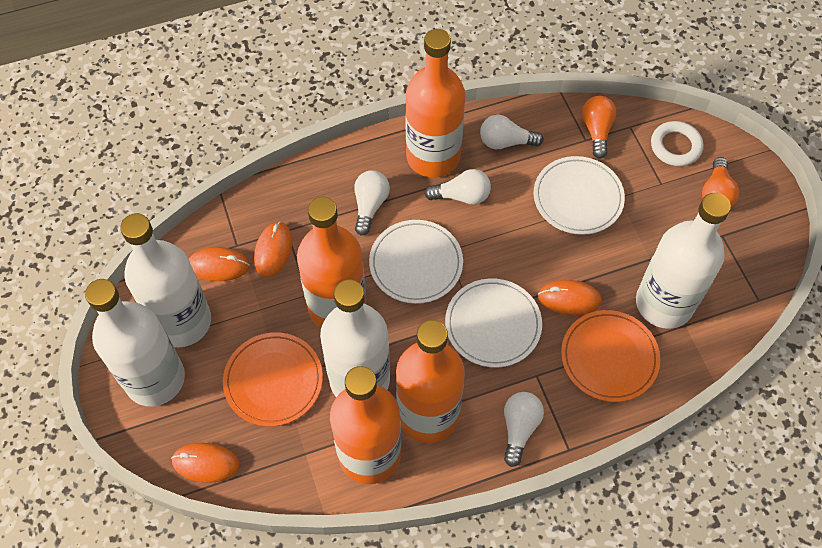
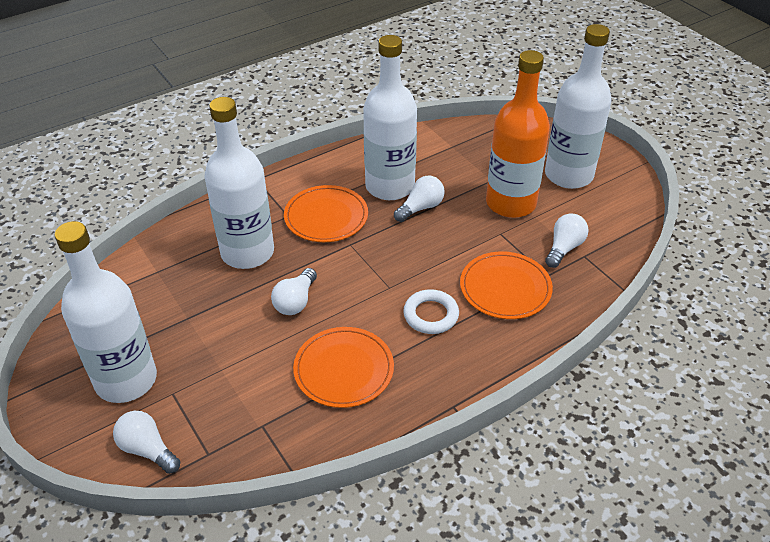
orange bottle: [297,197,366,328] [330,366,401,484] [396,320,465,443] [405,29,465,178] = 4 -> [486,50,550,218] = 1
orange light bulb: [582,96,616,159] [702,157,739,207] = 2 -> none = 0
orange mouse: [171,443,240,483] [189,247,250,281] [254,221,292,277] [538,280,602,315] = 4 -> none = 0
orange plate: [223,332,323,426] [561,310,660,402] = 2 -> [284,185,368,242] [293,327,394,408] [460,252,553,319] = 3
white plate: [369,220,463,304] [445,278,542,368] [534,156,625,235] = 3 -> none = 0

